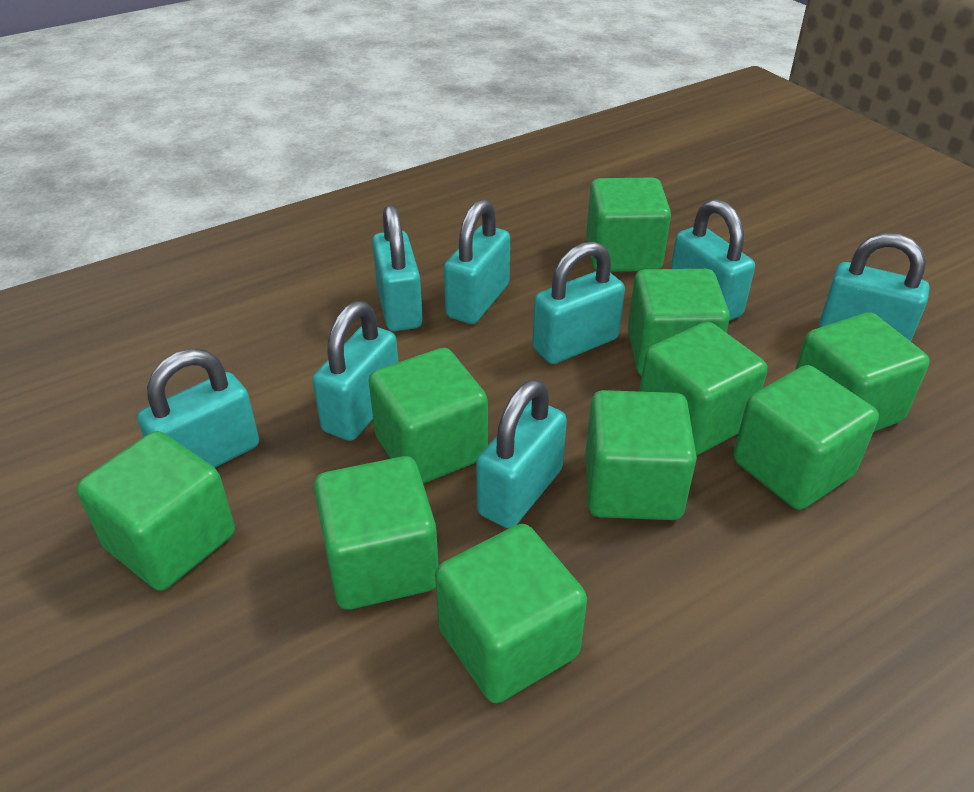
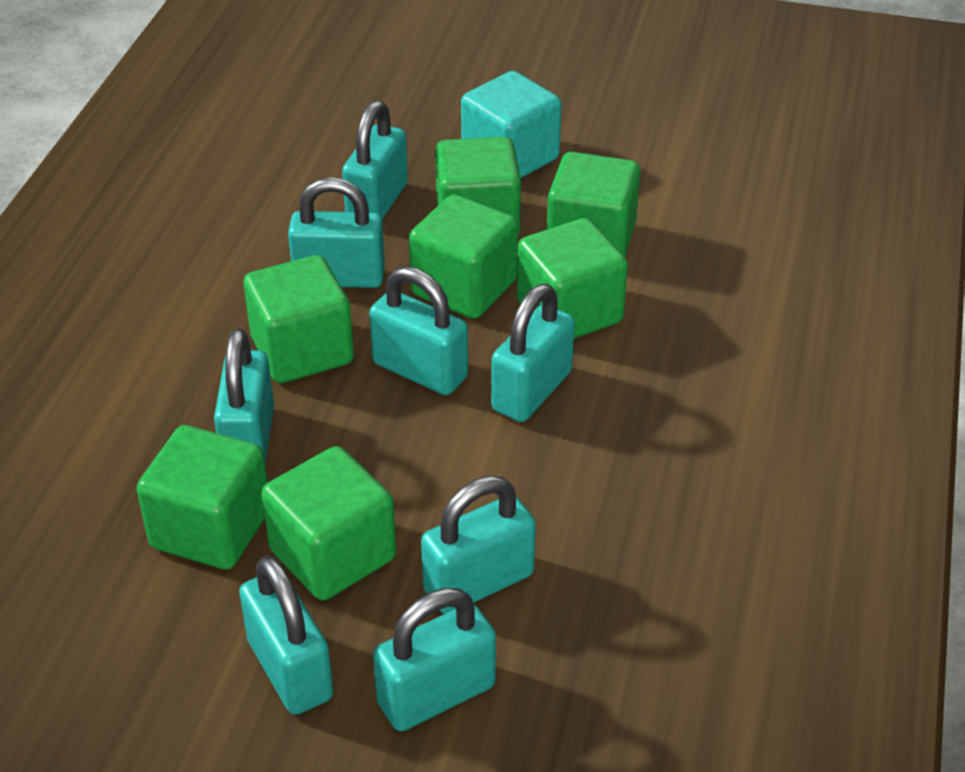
green cube: [76,431,235,591] [314,456,439,610] [369,348,488,484] [435,524,587,703] [585,390,697,520] [586,178,671,272] [628,269,730,376] [639,322,768,455] [733,365,879,510] [795,312,930,432] = 10 -> [137,425,268,570] [244,255,354,383] [261,446,396,600] [409,194,518,319] [435,137,521,236] [517,218,628,339] [547,152,640,256] = 7
turquoise cube: none = 0 -> [461,71,562,178] = 1

